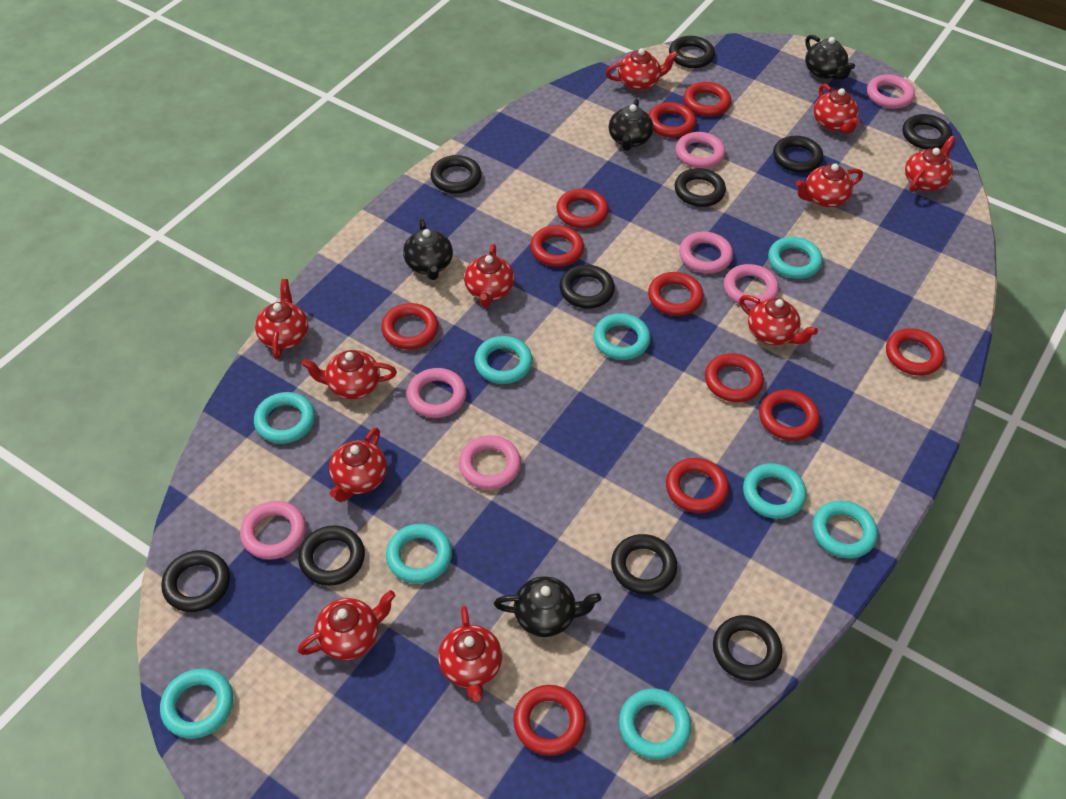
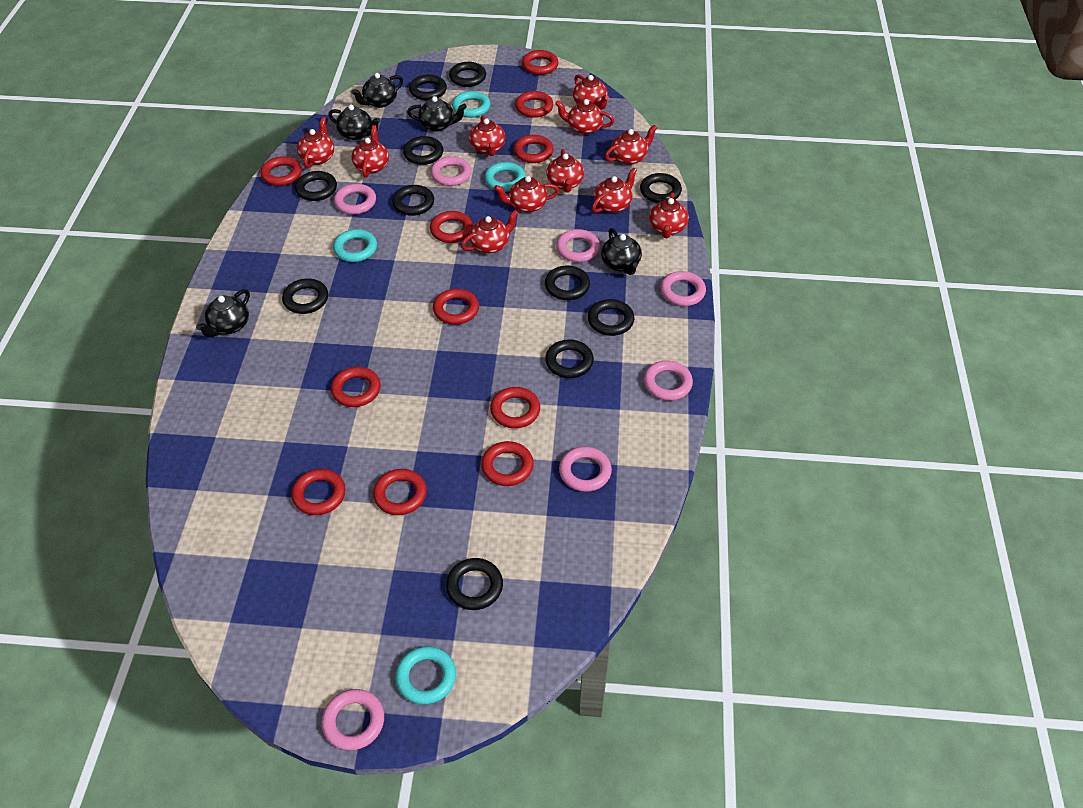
black ring: [161,550,230,612] [298,525,365,586] [430,155,482,193] [559,265,615,308] [611,534,677,595] [669,36,715,68] [675,168,726,207] [713,615,782,681] [773,136,823,173] [903,114,952,150] = 10 -> [282,279,328,314] [295,171,337,201] [392,185,434,216] [403,136,443,165] [409,75,447,101] [446,558,503,610] [449,62,486,87] [545,266,590,300] [545,340,594,378] [588,299,635,336] [640,173,682,203] = 11
black teapot: [403,219,453,280] [494,576,601,637] [609,99,653,151] [805,35,855,80] = 4 -> [196,289,250,337] [328,105,380,140] [351,73,403,108] [407,96,467,132] [601,228,642,275] = 5
turquoise ring: [160,669,233,739] [254,392,315,444] [386,524,452,584] [474,336,533,384] [593,313,651,360] [619,688,691,760] [743,463,806,519] [768,237,823,279] [813,501,878,559] = 9 -> [333,229,377,262] [395,646,456,705] [452,91,490,118] [484,162,526,192] = 4

